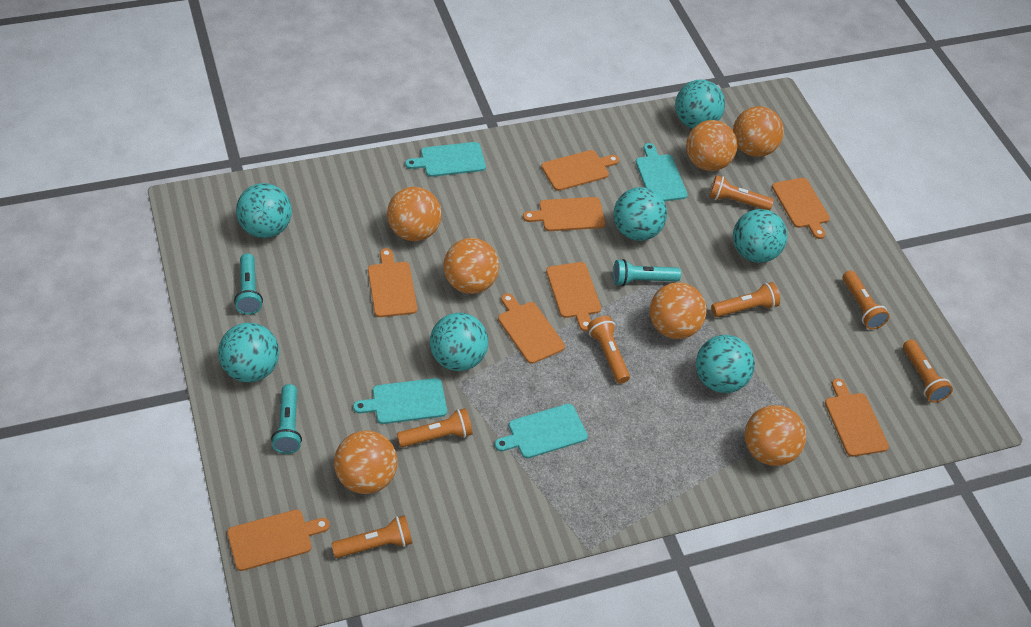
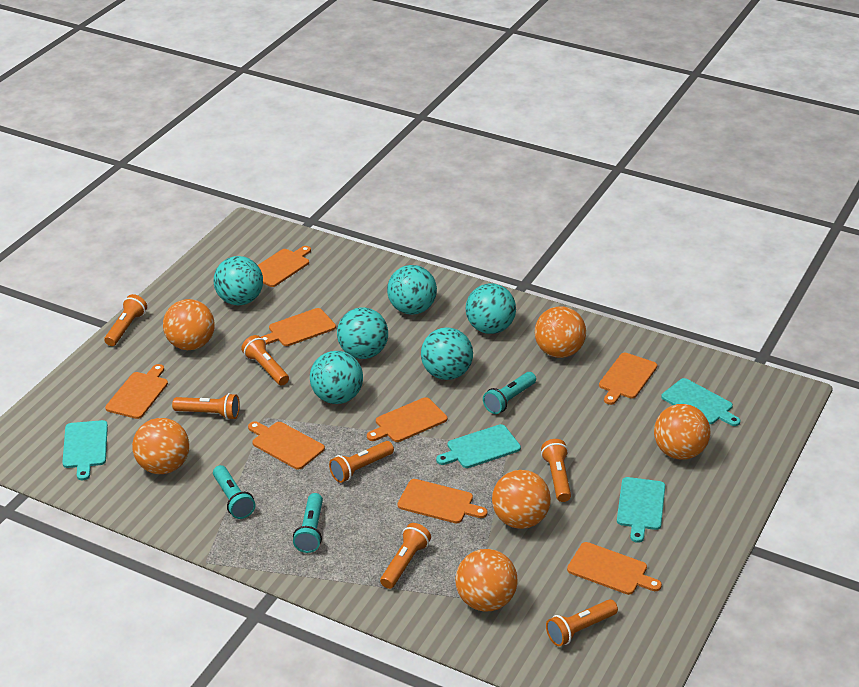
orange ball: [334,431,397,494] [387,187,442,241] [443,238,499,294] [650,282,707,339] [686,120,738,171] [733,106,784,157] [745,405,806,466] = 7 -> [132,418,189,474] [163,299,215,350] [455,549,518,612] [492,470,551,529] [535,306,586,358] [654,404,710,460] = 6
turquoise ball: [218,323,279,382] [236,183,292,238] [430,313,488,371] [613,187,667,241] [675,80,725,129] [696,335,755,393] [733,209,788,263] = 7 -> [214,256,263,305] [310,351,363,404] [337,307,388,359] [387,265,437,315] [421,327,473,380] [466,283,516,334] = 6

